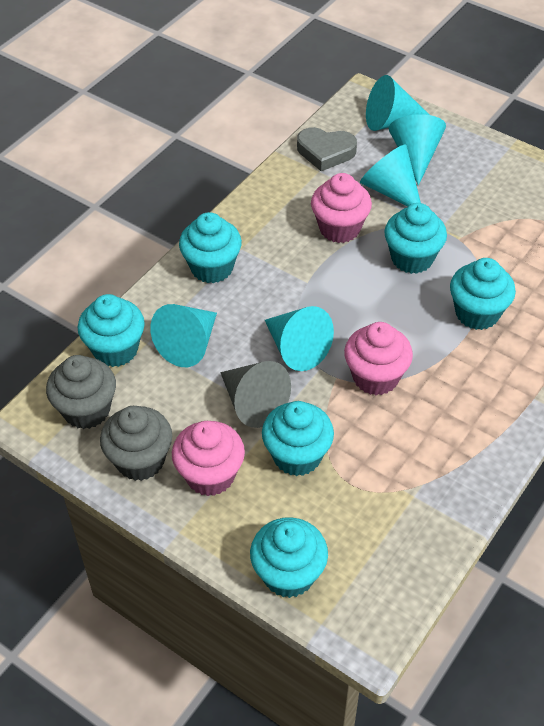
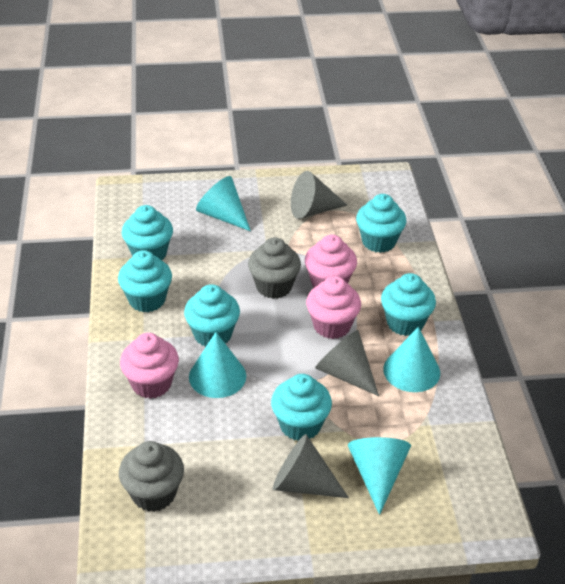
grey cone: [220,361,291,428] = 1 -> [273,434,349,498] [291,171,347,219] [315,330,379,396] = 3
grey heart: [297,127,357,171] = 1 -> none = 0
turquoise cone: [150,304,217,367] [265,306,334,371] [360,144,421,206] [366,75,429,131] [389,114,446,186] = 5 -> [189,332,246,398] [196,176,251,231] [348,437,411,515] [383,327,440,392] = 4

